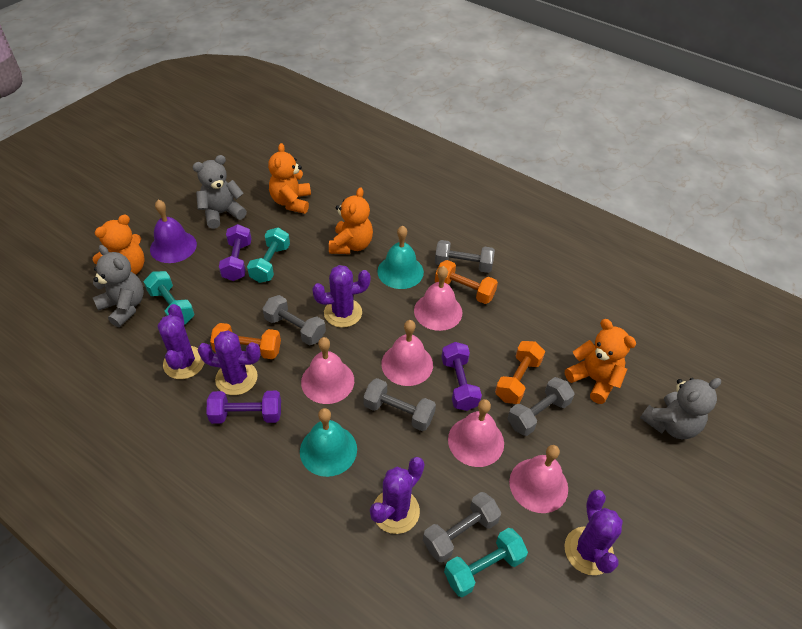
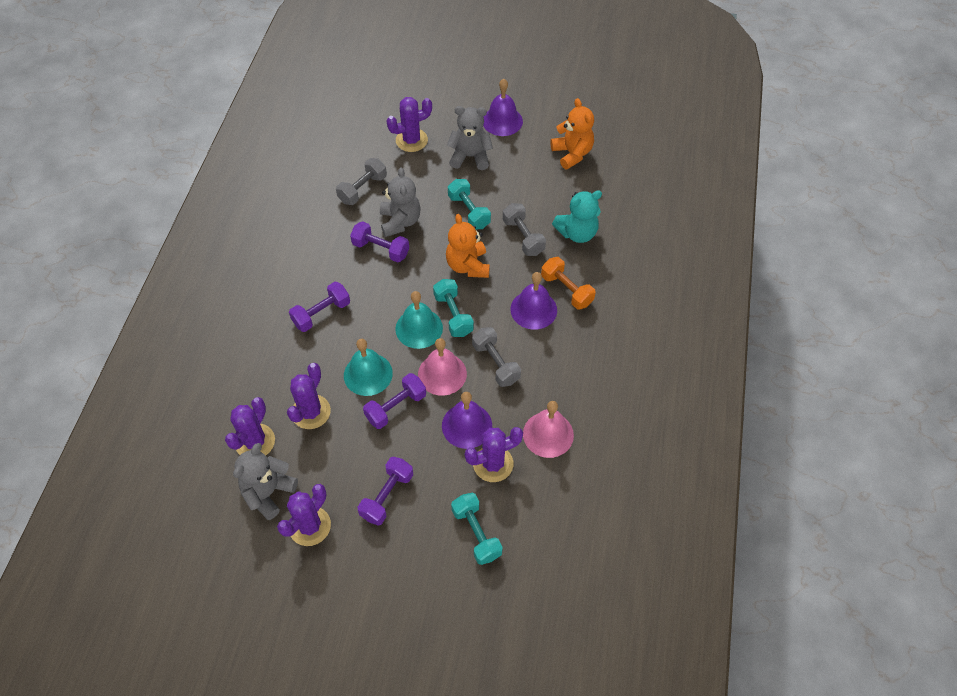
grey dumbbell: [263,295,326,346] [363,378,436,431] [423,492,501,563] [435,240,495,273] [508,377,574,436] = 5 -> [336,158,387,205] [472,327,521,387] [503,203,546,256] = 3
orange dumbbell: [210,323,281,359] [435,260,498,304] [495,341,545,404] = 3 -> [541,257,596,310] = 1
orange teddy bear: [93,215,145,275] [268,143,311,214] [329,187,373,254] [565,319,636,404] = 4 -> [446,214,490,278] [551,98,594,169] = 2
pink bell: [301,337,354,404] [381,320,433,386] [414,266,462,331] [448,399,504,467] [509,445,568,513] = 5 -> [418,338,467,396] [523,401,574,458] = 2
purple bell: [150,200,197,263] = 1 -> [442,392,492,449] [483,79,523,136] [510,272,557,330] = 3
purple dumbbell: [206,391,281,424] [219,224,252,281] [441,342,482,411] = 3 -> [289,282,350,332] [350,221,409,262] [358,457,413,526] [363,373,426,429] = 4
turquoise teddy bear: none = 0 -> [552,190,602,243] = 1

